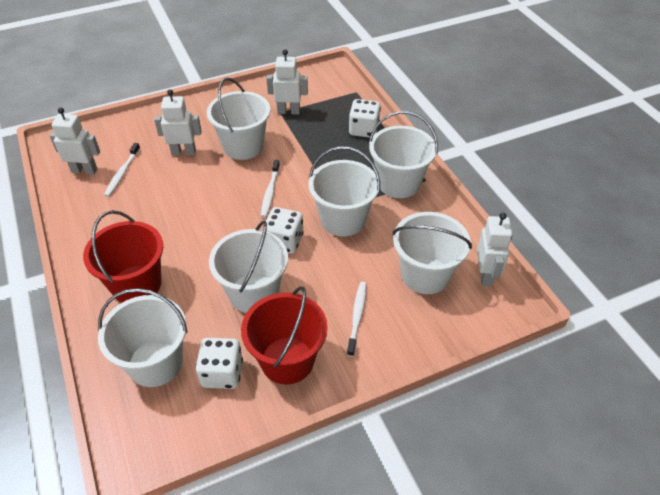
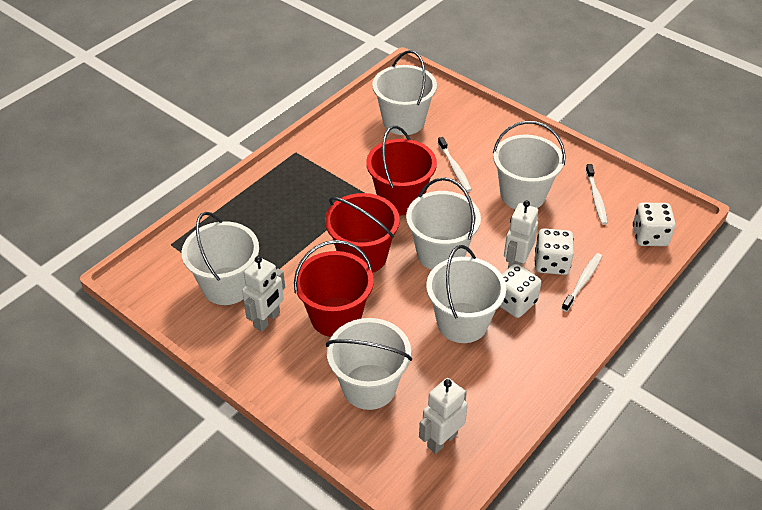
red bucket: [83,210,163,303] [241,286,327,384] = 2 -> [294,240,374,337] [325,193,400,273] [366,126,437,215] = 3
white robot: [50,107,100,175] [154,89,202,156] [266,49,308,114] [477,213,512,286] = 4 -> [242,256,285,331] [419,378,468,454] [504,200,538,268] = 3

